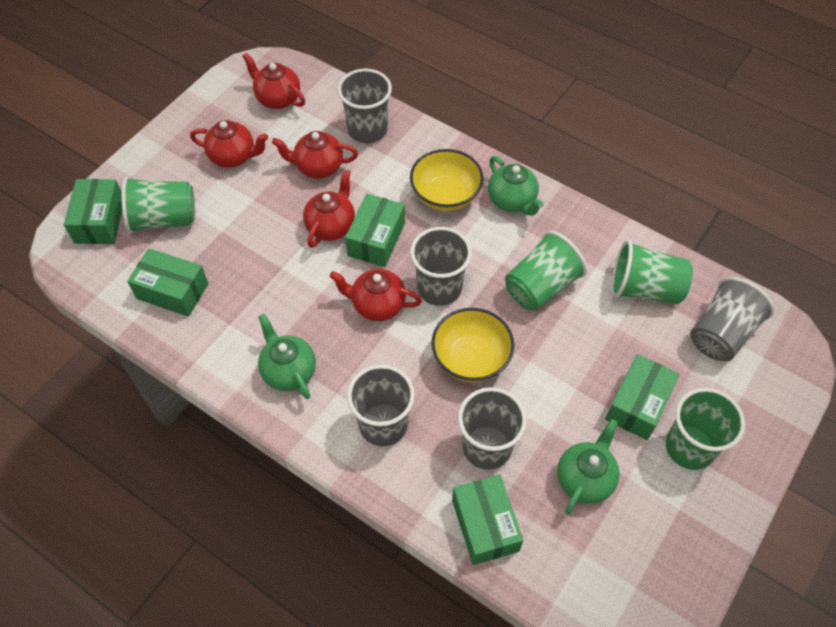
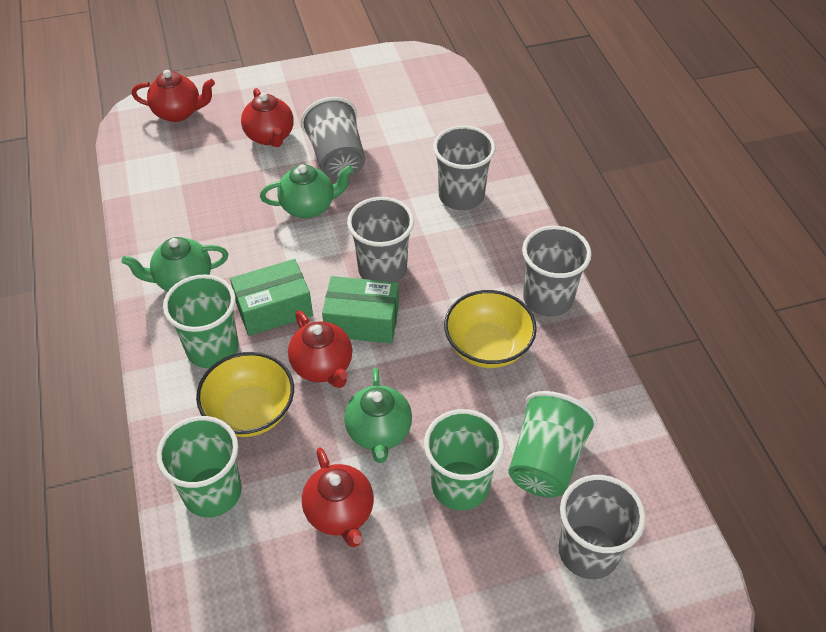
green box: [64,179,122,244] [127,248,208,317] [345,194,405,267] [452,475,523,565] [605,354,680,440] = 5 -> [230,259,313,336] [322,276,399,343] = 2
red teapot: [190,120,268,168] [242,53,305,109] [272,131,358,179] [303,170,355,248] [330,269,422,321] = 5 -> [132,70,215,122] [241,88,294,147] [288,311,352,388] [302,448,374,547] = 4

